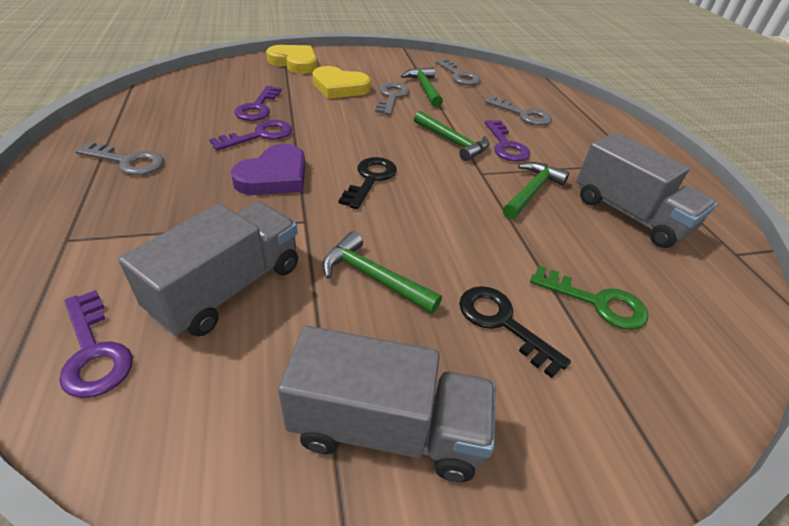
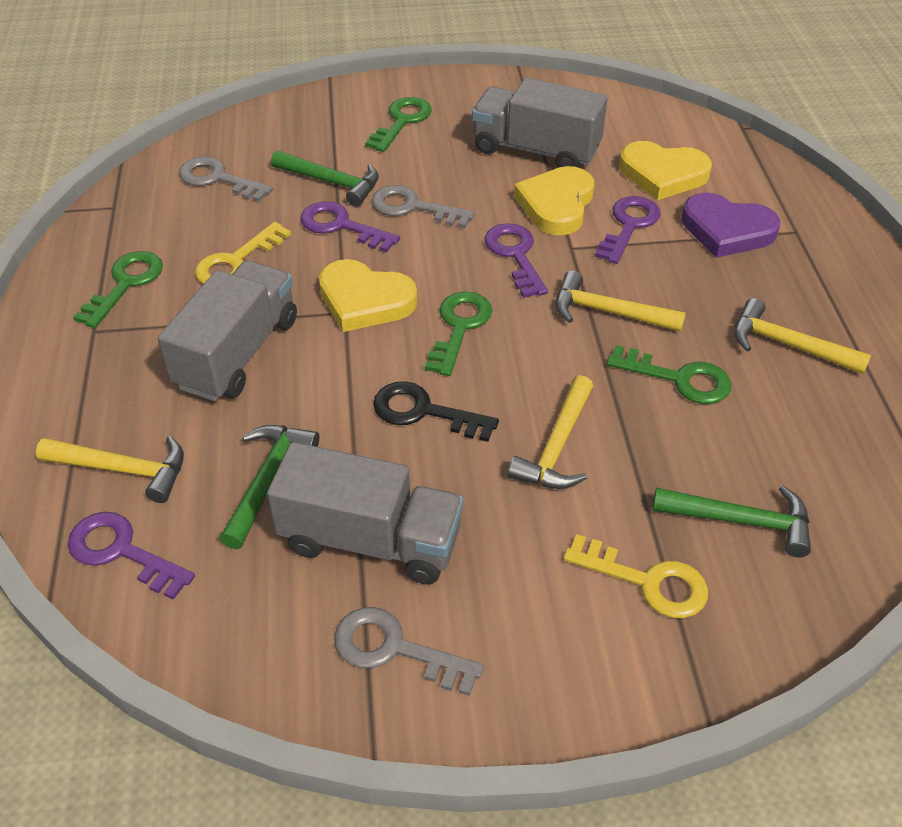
black key: [339,157,397,209] [459,286,571,378] = 2 -> [373,381,499,442] = 1
green hammer: [322,231,442,314] [401,67,443,107] [414,111,489,161] [503,162,569,219] = 4 -> [220,425,319,549] [271,150,379,207] [653,486,811,557] = 3
green key: [530,266,648,330] = 1 -> [73,251,163,328] [365,97,432,152] [425,292,492,376] [607,345,731,404] = 4
grey key: [75,141,164,175] [375,82,410,115] [435,59,481,85] [485,96,552,125] = 4 -> [179,157,273,202] [334,607,484,696] [372,185,475,228] = 3
yellow hammer: none = 0 -> [36,436,184,503] [508,375,593,489] [555,270,686,332] [734,298,871,374] = 4
yellow heart: [266,45,317,74] [312,66,371,99] = 2 -> [319,259,417,332] [514,166,594,235] [619,141,712,200] = 3
yellow key: none = 0 -> [195,222,291,284] [563,534,708,618] = 2

